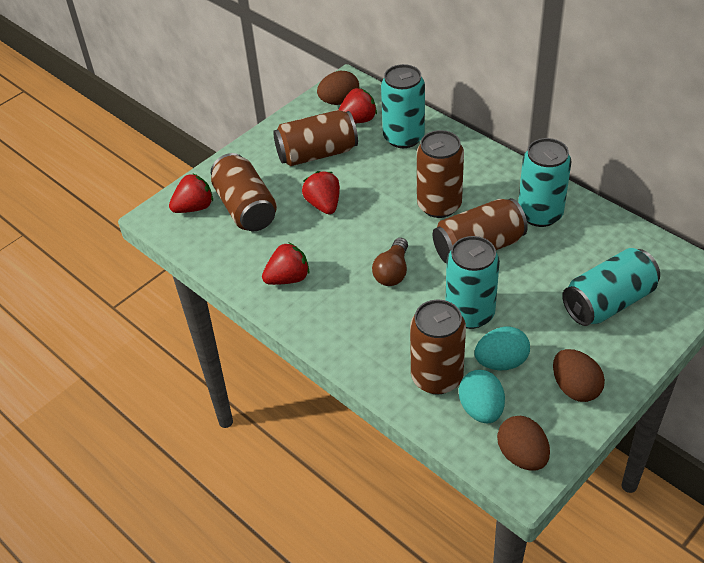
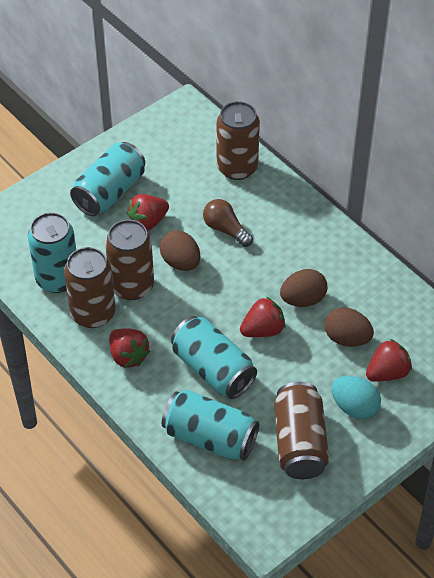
brown can: [211,153,277,231] [273,110,358,166] [410,300,466,395] [417,130,464,218] [433,198,528,263] = 5 -> [64,247,115,328] [105,220,154,300] [217,101,260,180] [274,382,329,479] = 4
turquoise egg: [459,370,505,423] [474,327,530,370] = 2 -> [332,376,381,419] = 1

